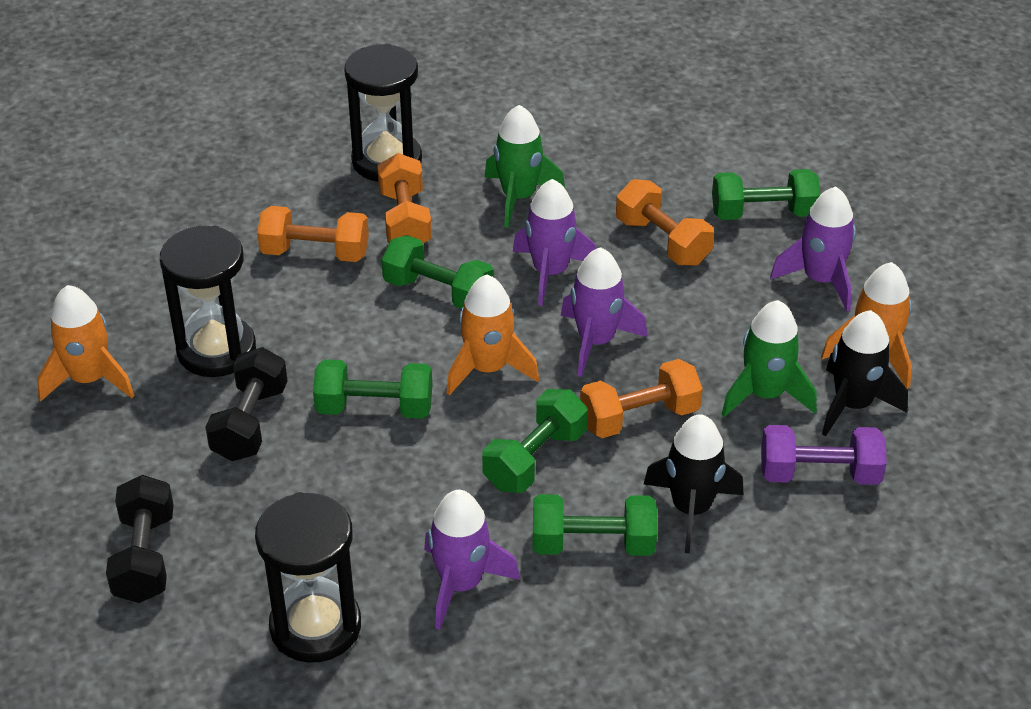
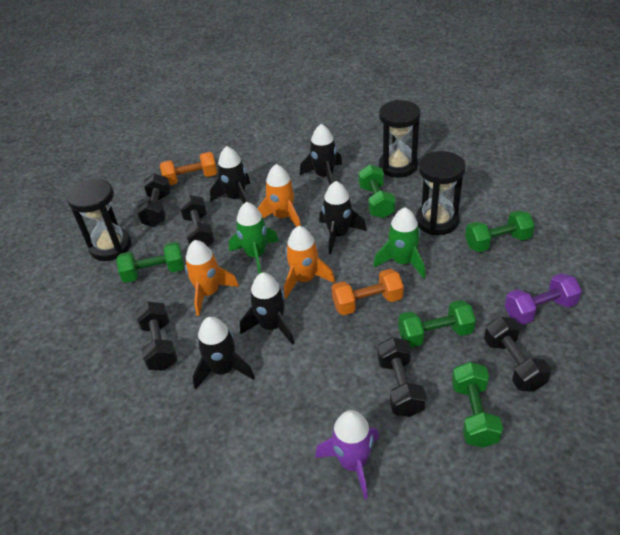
black dumbbell: [106,475,174,603] [205,347,287,461] = 2 -> [135,302,177,371] [137,173,171,227] [179,195,215,246] [377,337,426,417] [484,317,551,392] = 5
black rocket: [644,414,744,553] [822,310,908,436] = 2 -> [192,317,255,390] [210,146,250,204] [240,273,294,345] [300,124,342,185] [319,181,367,254] = 5
orange dumbbell: [257,206,369,262] [377,153,432,243] [580,359,703,438] [616,179,714,266] = 4 -> [160,152,217,185] [332,269,404,315] = 2
purple rocket: [424,490,520,630] [513,179,596,306] [561,247,648,377] [770,186,856,311] = 4 -> [315,410,379,499] = 1

